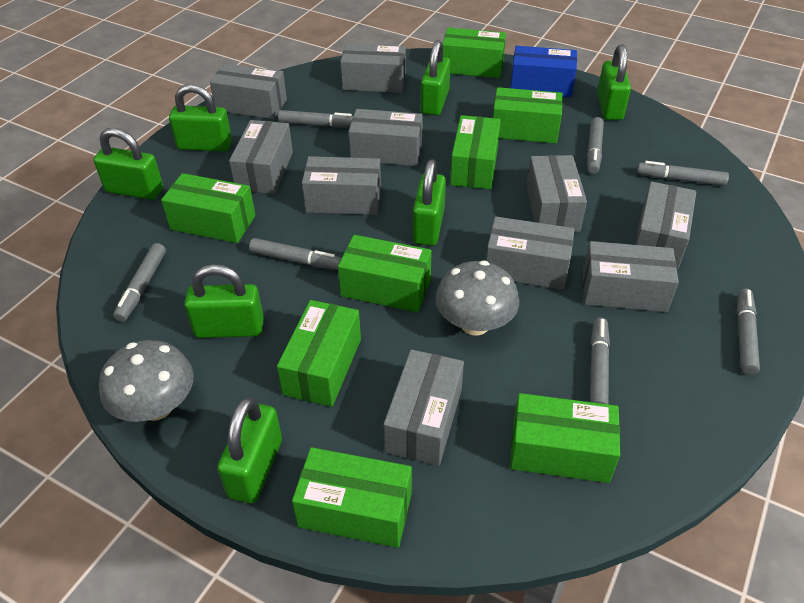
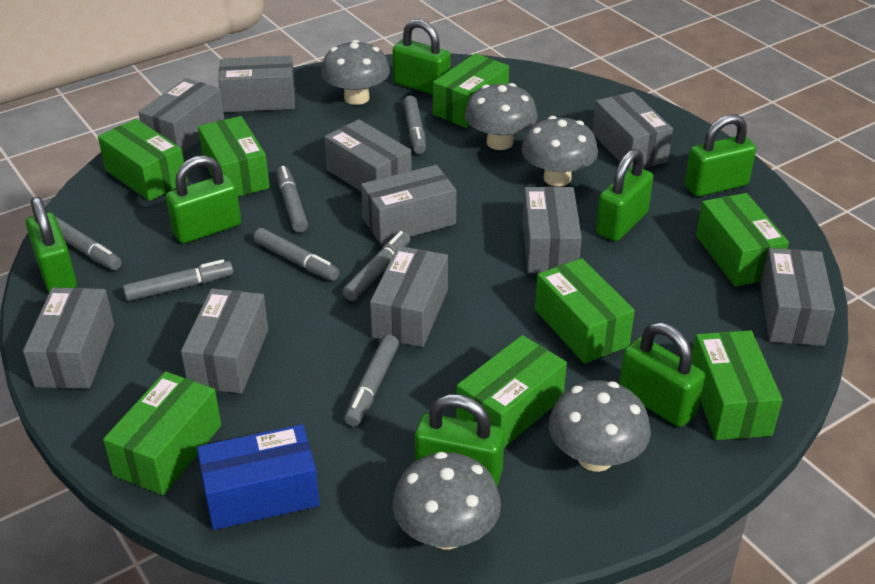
grey mushroom: [99,340,194,422] [435,261,519,336] = 2 -> [321,40,390,105] [393,452,501,550] [464,83,538,150] [521,116,598,187] [549,380,651,472] = 5

